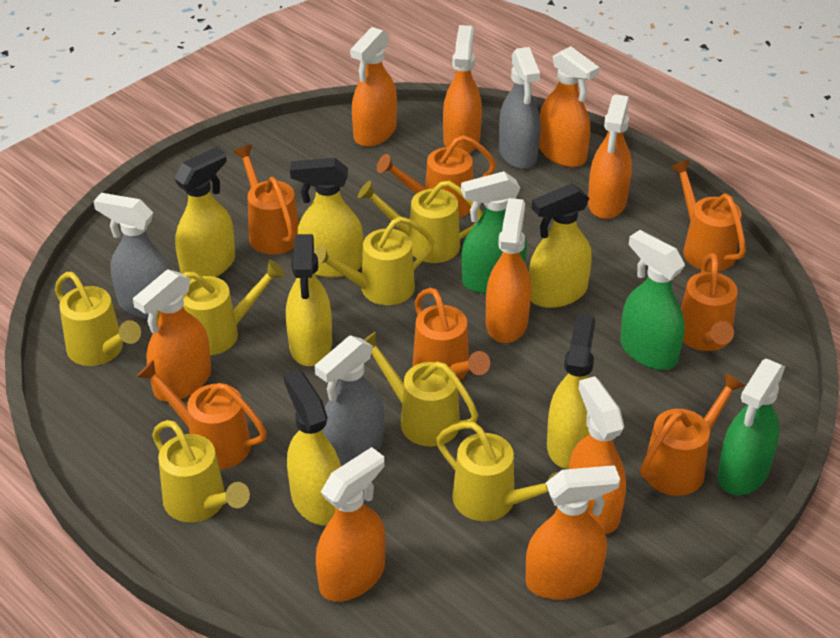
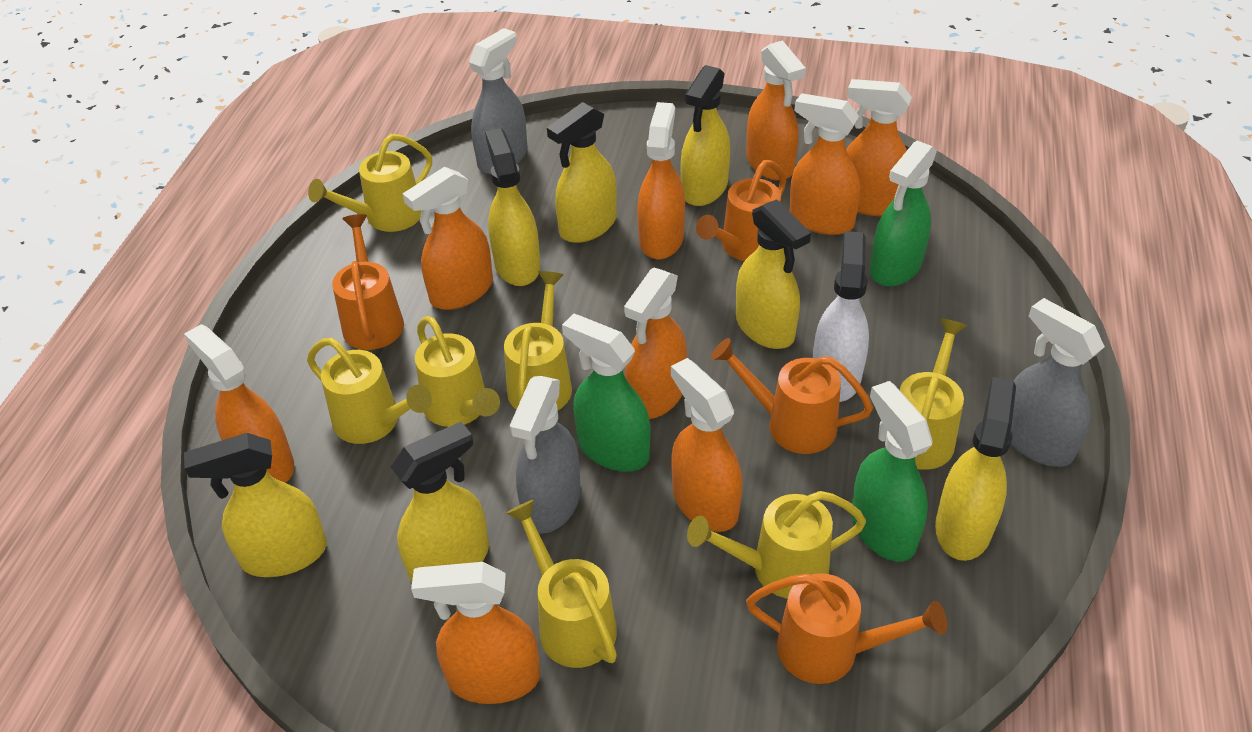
orange watering can: [136,360,267,469] [233,145,299,254] [377,135,496,218] [412,288,490,380] [640,372,745,496] [671,160,746,271] [681,253,737,351] = 7 -> [332,214,404,350] [696,160,787,261] [711,338,873,454] [746,573,947,684] = 4
white spray bottle: none = 0 -> [813,231,869,402] = 1
yellow spray bottle: [174,147,235,280] [284,370,341,525] [286,234,332,366] [290,158,364,277] [529,183,592,308] [547,314,595,469] = 6 -> [184,433,327,577] [391,422,489,582] [485,128,540,286] [547,102,617,243] [681,65,730,206] [736,199,811,349] [935,377,1016,561] = 7

